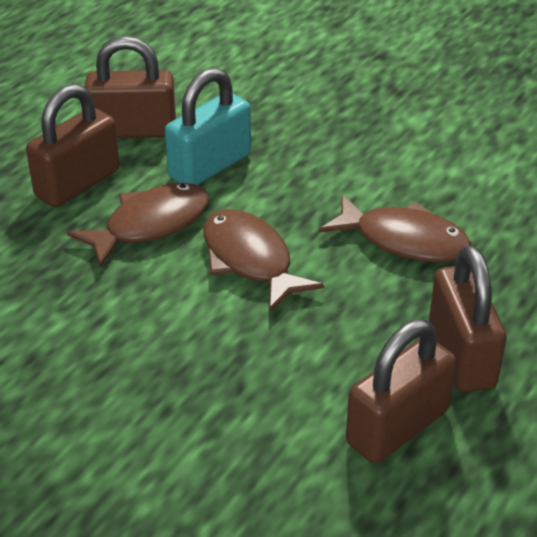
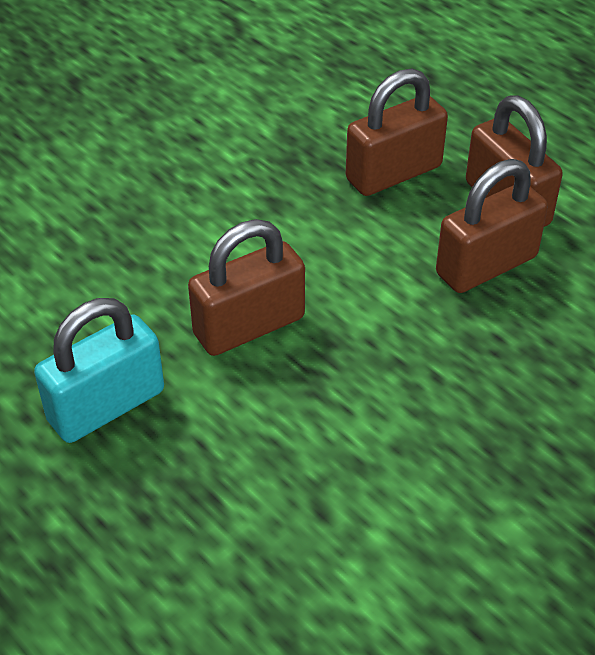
brown fish: [67,183,209,268] [203,209,324,312] [319,194,471,263] = 3 -> none = 0

